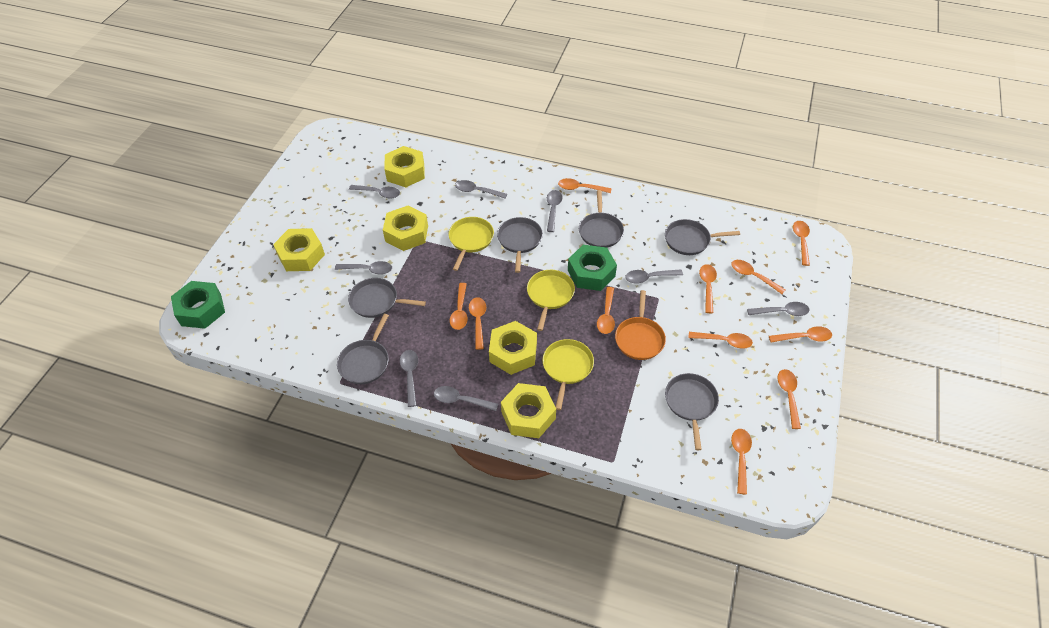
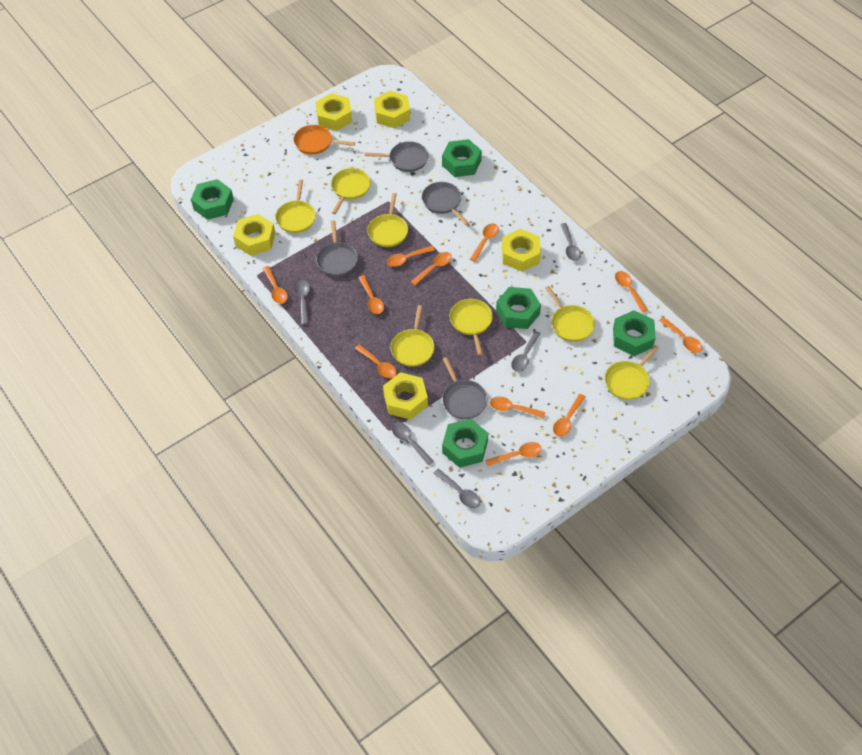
green nut: [171,281,225,329] [568,245,617,291] = 2 -> [191,179,234,220] [442,139,482,177] [442,419,488,468] [496,287,541,329] [613,310,656,356] = 5
grey pan: [337,314,389,384] [348,278,426,318] [497,217,543,273] [579,190,624,248] [665,219,740,255] [665,373,719,450] = 6 -> [316,220,358,276] [365,141,429,172] [422,182,469,225] [442,357,488,419] = 4
grey spoon: [335,261,392,275] [349,185,400,198] [400,350,418,407] [434,386,498,411] [455,180,507,199] [547,190,562,232] [625,269,683,284] [747,302,809,316] = 8 -> [294,280,310,324] [392,422,434,465] [434,469,480,508] [511,331,541,372] [560,223,581,261] = 5
yellow pan: [449,217,494,271] [527,270,575,331] [542,339,594,410] = 3 -> [275,179,316,233] [331,168,371,214] [367,193,408,247] [390,305,434,367] [449,299,493,355] [545,286,595,342] [605,345,659,400] = 7

